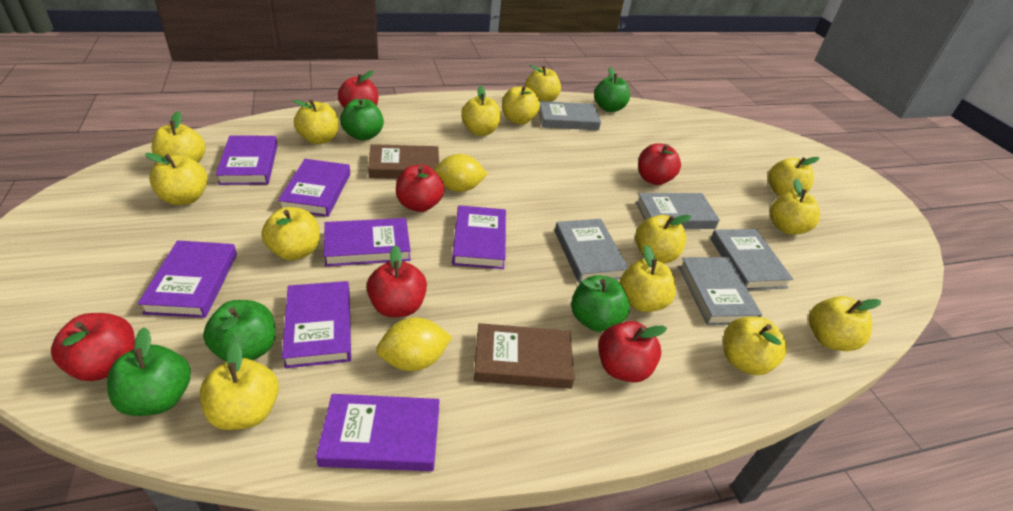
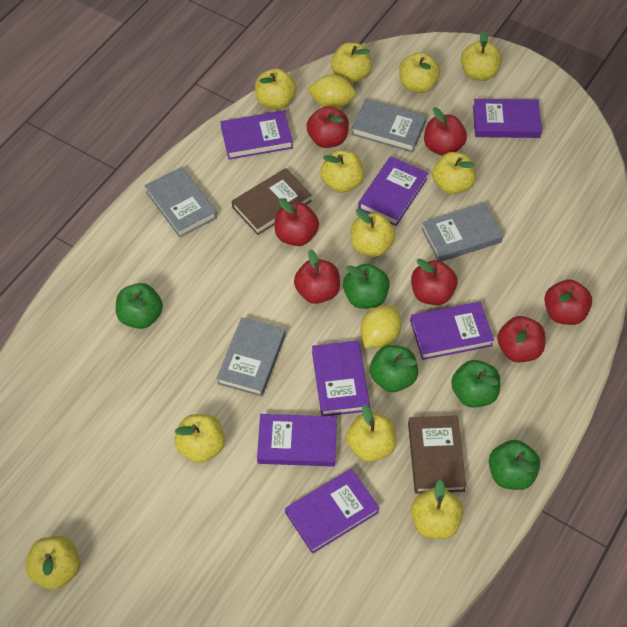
grey book: [539,101,601,130] [555,219,629,283] [636,193,720,229] [679,257,762,325] [710,229,793,290] = 5 -> [145,167,217,237] [217,317,285,397] [351,99,426,152] [421,203,503,262] = 4
red apple: [51,313,135,381] [338,70,378,108] [367,245,427,317] [396,165,445,212] [598,321,667,383] [638,143,681,185] = 6 -> [274,198,319,246] [294,249,340,304] [307,106,349,148] [411,259,458,305] [424,107,467,156] [497,316,545,362] [544,279,592,325] = 7
yellow apple: [145,153,208,205] [152,111,206,163] [200,341,279,430] [262,207,320,260] [293,100,339,144] [461,86,501,136] [502,85,540,125] [525,65,561,102] [620,245,676,312] [635,215,691,263] [723,317,787,375] [768,157,819,197] [770,179,820,235] [809,296,881,351] = 14 -> [25,536,80,590] [174,414,225,463] [255,68,296,109] [320,150,364,193] [331,43,372,83] [346,405,397,462] [351,209,396,257] [399,52,440,93] [411,479,464,539] [432,152,476,194] [461,30,502,81] = 11

